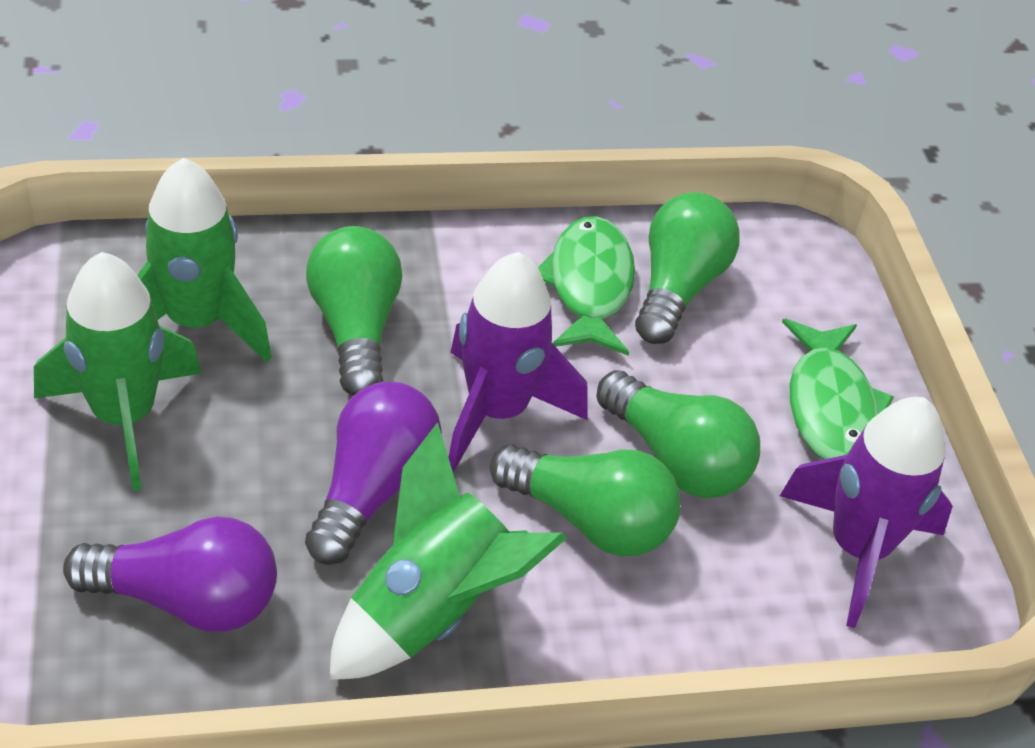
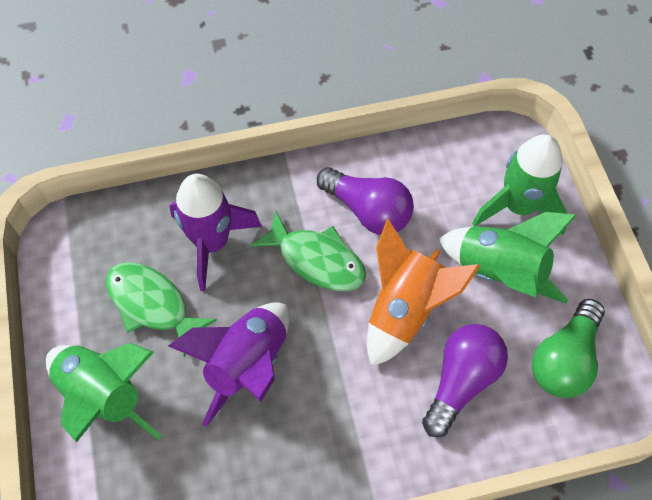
green light bulb: [306,226,402,396] [490,444,680,556] [596,370,760,498] [635,192,740,344] = 4 -> [532,299,605,398] = 1
orange rocket: none = 0 -> [367,219,480,367] = 1

